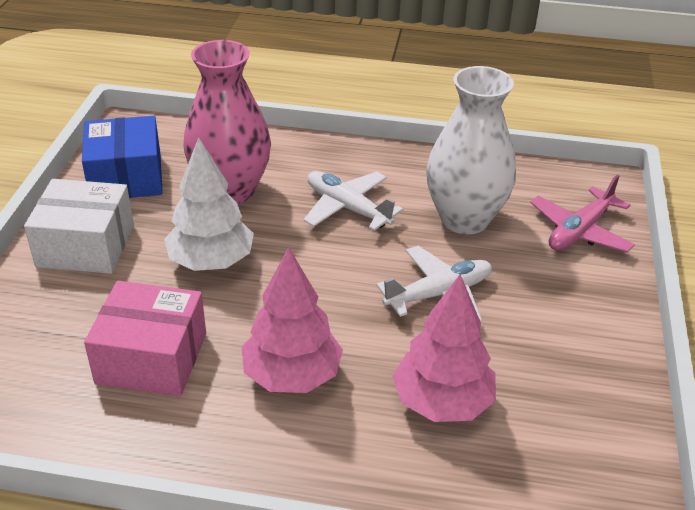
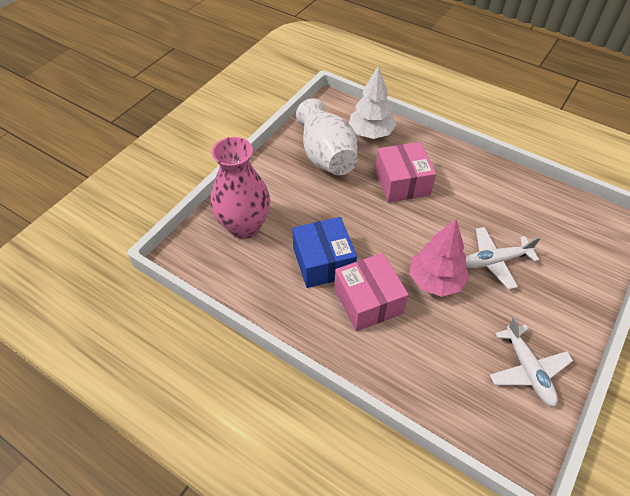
pink box: [84,281,206,397] = 1 -> [334,253,409,331] [375,142,436,202] = 2
pink plane: [530,175,635,252] = 1 -> none = 0
pink tree: [242,247,343,393] [392,274,496,422] = 2 -> [409,219,469,297] = 1
white box: [24,179,134,274] = 1 -> none = 0

